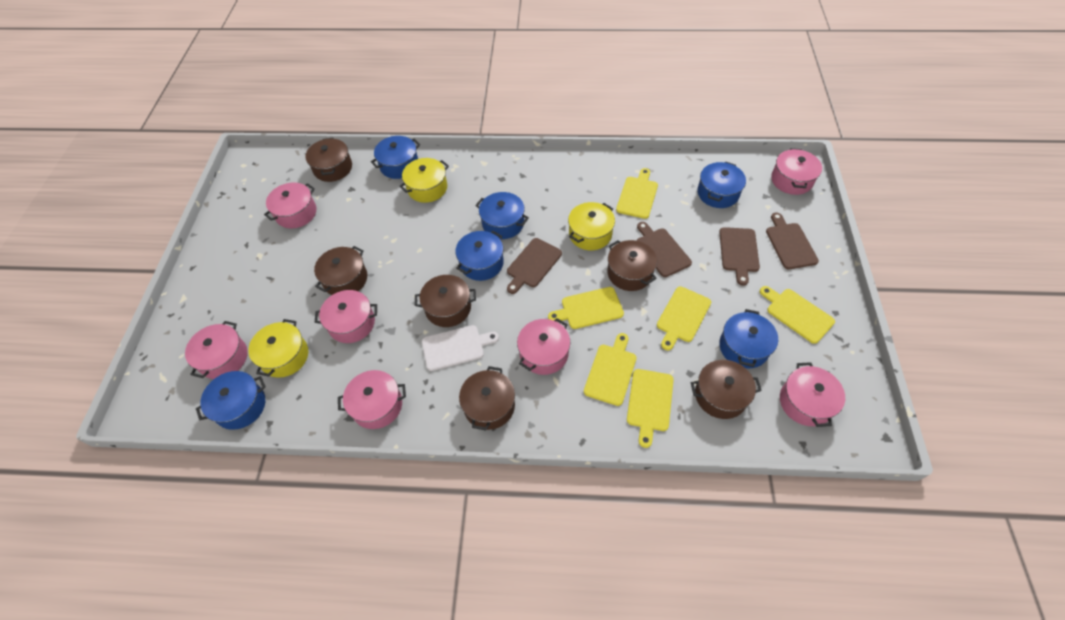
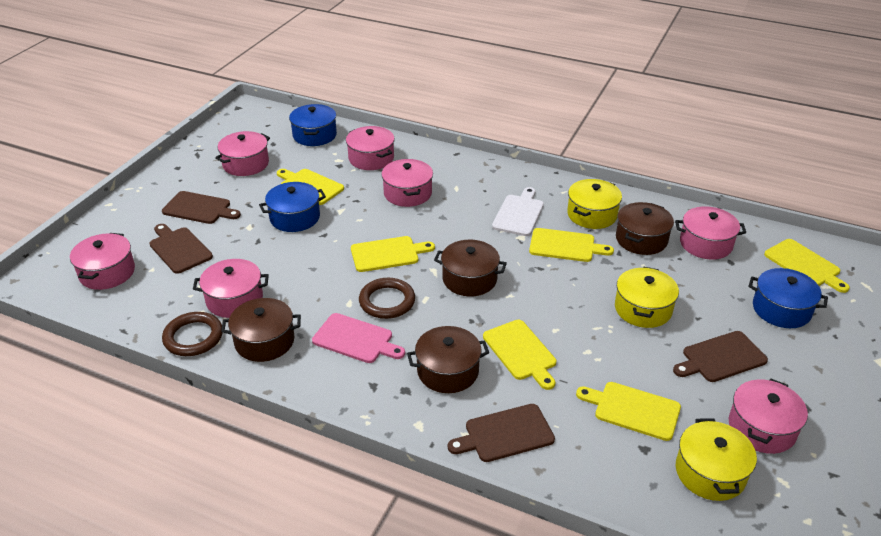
blue pot: [196,371,265,430] [371,136,420,179] [455,231,504,281] [475,192,529,239] [697,161,746,208] [719,309,778,368] = 6 -> [259,182,326,232] [289,104,337,146] [749,268,828,328] = 3
brown pot: [305,138,352,182] [314,246,367,295] [415,275,476,327] [459,366,515,431] [607,240,657,291] [691,360,762,419] = 6 -> [221,298,301,362] [407,326,489,393] [434,240,507,296] [616,202,674,255] = 4
brown ring: none = 0 -> [162,312,222,356] [359,278,415,319] = 2
pink cutting board: none = 0 -> [312,313,405,363] = 1

